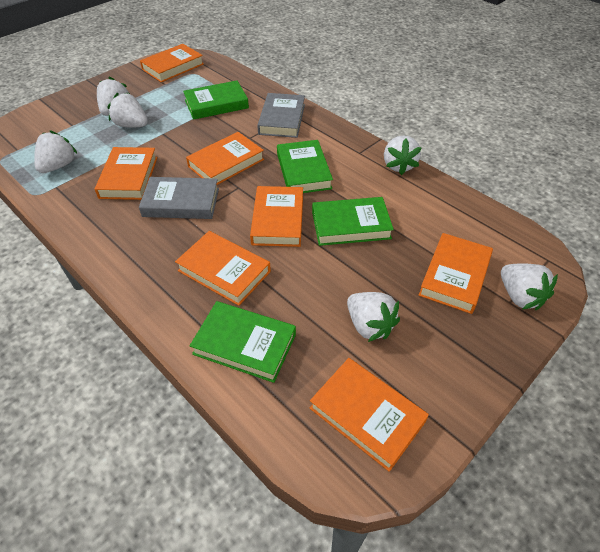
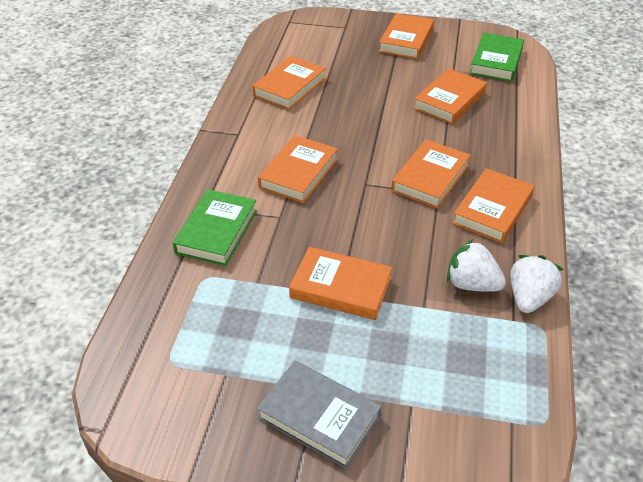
green book: [183,80,249,120] [190,301,296,383] [277,140,333,193] [312,197,394,246] = 4 -> [173,189,257,266] [470,33,524,82] = 2
grey book: [139,177,219,219] [257,93,305,138] = 2 -> [257,361,382,469] = 1
white strawberry: [34,130,78,173] [97,77,130,116] [107,92,148,128] [347,292,400,342] [384,135,422,175] [501,263,558,310] = 6 -> [447,239,506,292] [510,255,564,313] = 2

